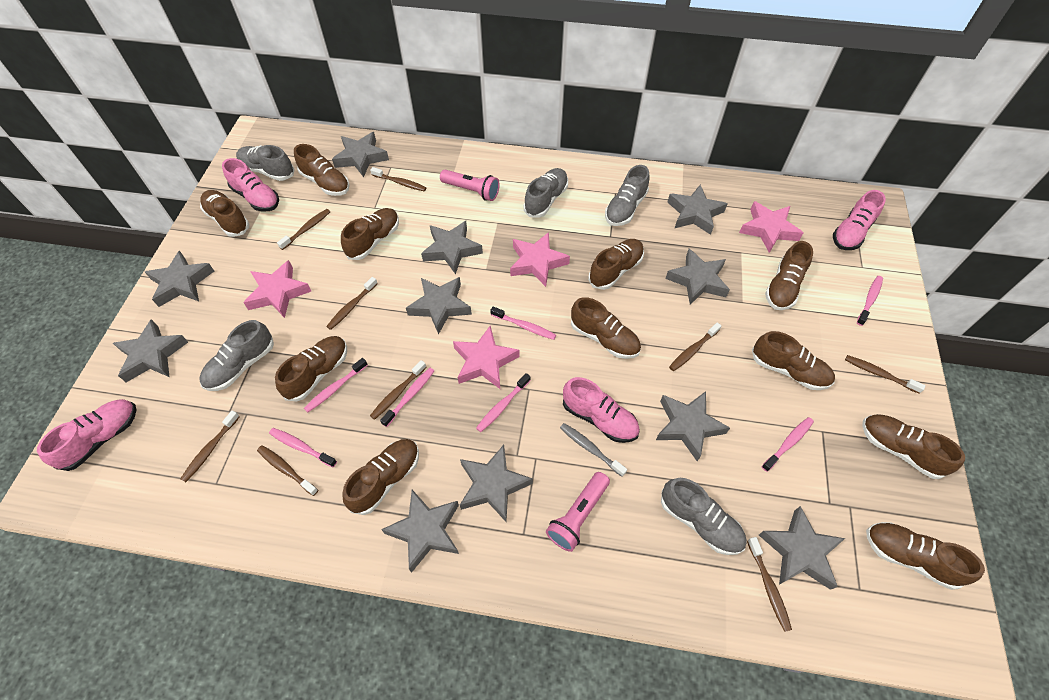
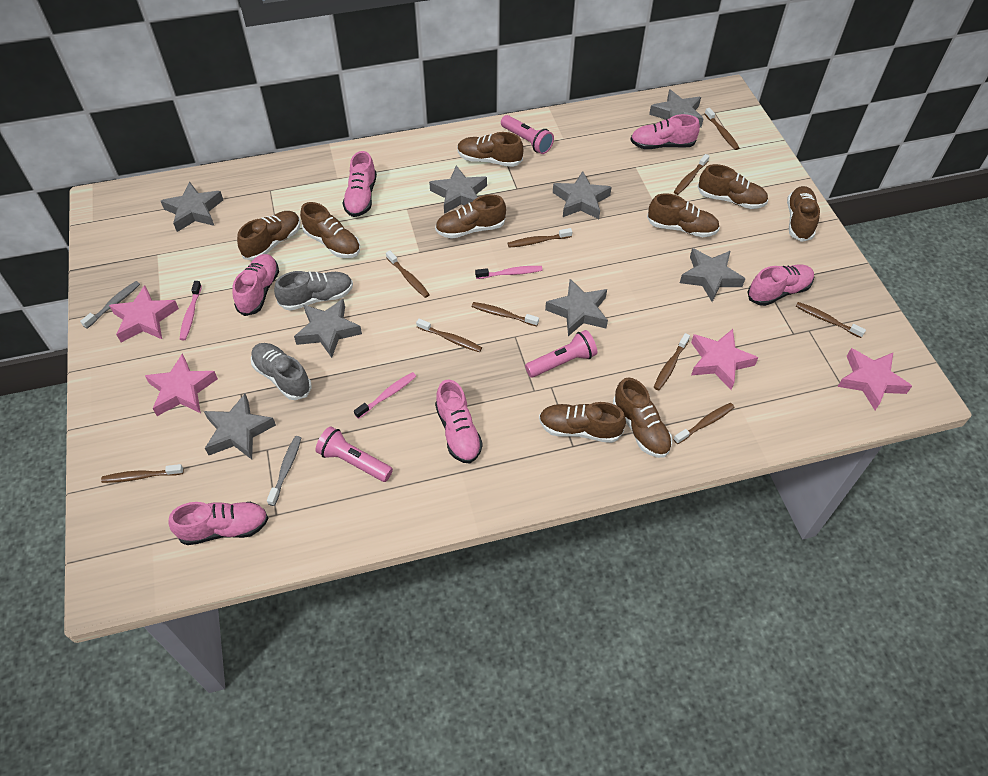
brown shoe: [200,190,249,237] [275,336,347,401] [294,144,350,196] [341,208,399,260] [342,439,419,515] [571,297,641,359] [588,239,644,290] [752,331,835,390] [765,241,813,310] [862,414,965,479] [866,522,985,590] = 11 -> [237,211,300,260] [300,202,360,258] [435,195,506,239] [457,132,523,167] [539,402,626,443] [613,377,672,458] [647,193,720,237] [698,164,768,209] [787,186,820,242] = 9
brown toothbrush: [180,411,240,482] [257,445,318,496] [277,209,330,250] [326,277,378,330] [370,167,427,191] [370,360,426,420] [669,322,721,371] [747,537,792,632] [845,355,925,394] = 9 -> [101,464,184,483] [386,250,430,298] [416,319,482,352] [472,302,539,326] [508,228,572,248] [654,333,690,390] [673,403,734,444] [674,154,709,195] [705,108,739,150] [796,302,866,338] = 10
grey shoe: [199,320,274,391] [236,145,295,181] [524,168,568,218] [605,165,650,226] [661,478,747,555] = 5 -> [251,343,312,400] [274,271,353,311] = 2
grey star: [113,319,188,382] [145,250,214,307] [332,132,389,177] [381,490,459,573] [406,277,472,335] [421,221,483,274] [460,445,533,522] [656,391,730,461] [665,249,730,305] [667,185,727,235] [759,506,845,590] = 11 -> [161,182,223,232] [204,394,276,459] [294,299,362,358] [429,166,487,214] [545,279,608,336] [553,171,612,219] [649,89,704,128] [680,248,745,302] = 8
grey toothbrush: [560,423,627,477] = 1 -> [80,281,140,328] [267,436,301,506] = 2
pink flashlight: [440,170,500,201] [546,472,610,552] = 2 -> [316,426,393,482] [501,115,554,154] [525,330,597,378] = 3
pink shoe: [37,399,137,471] [222,158,279,211] [563,377,640,443] [833,190,886,250] = 4 -> [168,502,268,545] [233,254,279,316] [343,151,377,217] [435,379,483,464] [630,114,700,149] [748,264,814,306] = 6
pink toothbrush: [269,428,337,467] [304,358,368,412] [380,368,434,427] [476,373,531,432] [490,306,556,340] [762,417,814,472] [857,276,883,326] = 7 -> [180,281,202,340] [354,372,416,419] [475,266,543,279] = 3

